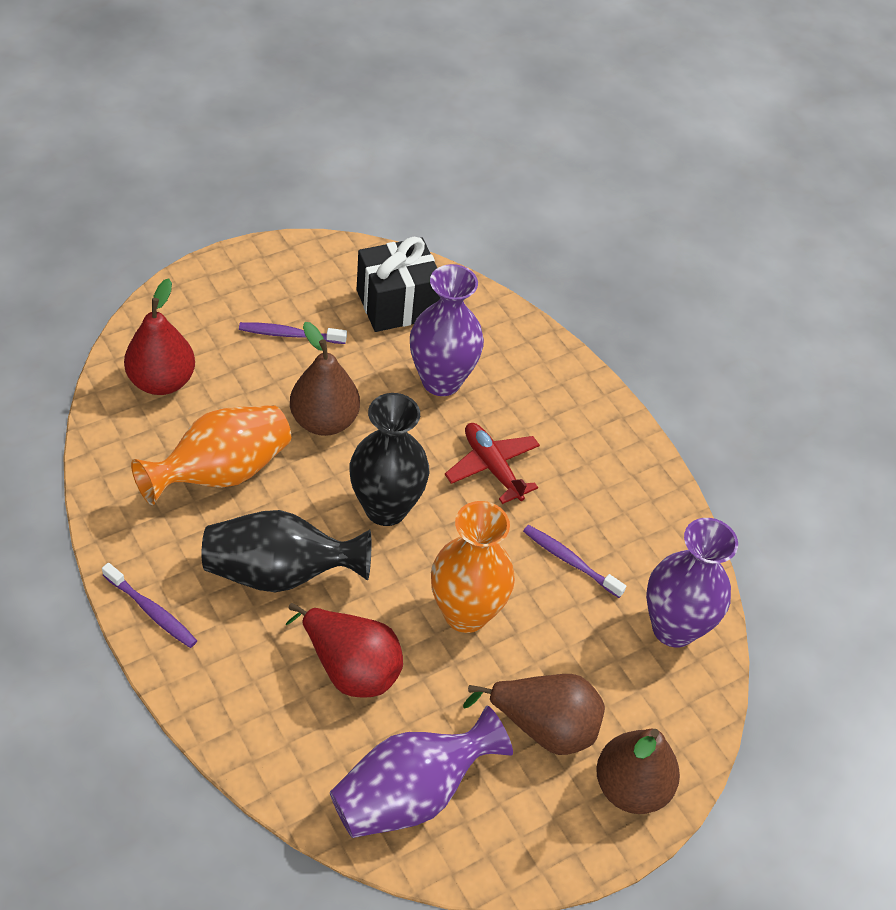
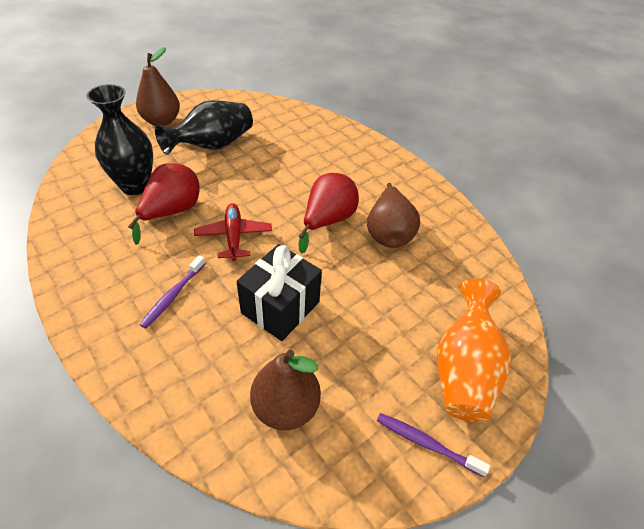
orange vase: [131,405,291,505] [431,501,515,633] = 2 -> [437,279,511,422] = 1
purple toothbrush: [102,563,197,648] [239,322,347,344] [523,525,626,598] = 3 -> [140,255,206,329] [377,413,490,477] = 2
purple vase: [330,706,513,838] [410,264,484,396] [646,518,738,647] = 3 -> none = 0

